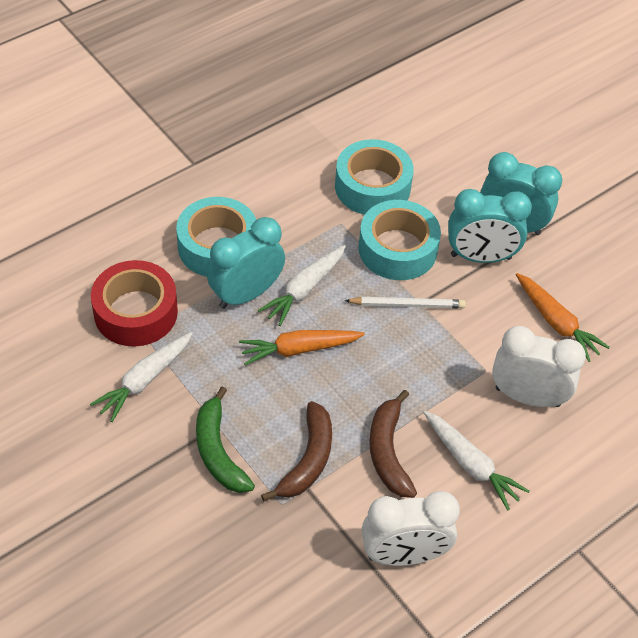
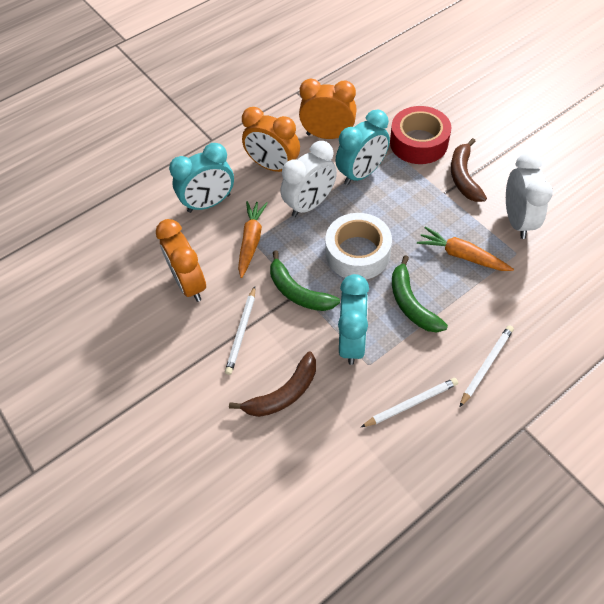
green banana: [196,386,255,493] = 1 -> [270,250,340,311] [392,255,448,333] = 2
orange clock: none = 0 -> [156,219,206,302] [242,107,300,172] [299,79,357,139] = 3
turquoise tape: [176,197,256,277] [335,139,414,215] [358,200,441,280] = 3 -> none = 0
white carrot: [90,332,192,422] [258,245,346,326] [424,411,530,510] = 3 -> none = 0
white pencil: [344,297,466,308] = 1 -> [225,286,255,375] [361,378,458,427] [460,325,514,407] = 3
white tape: none = 0 -> [325,213,392,280] = 1

